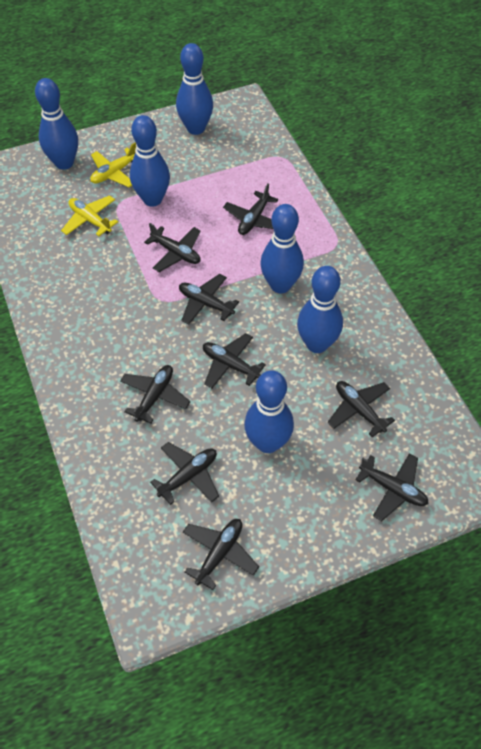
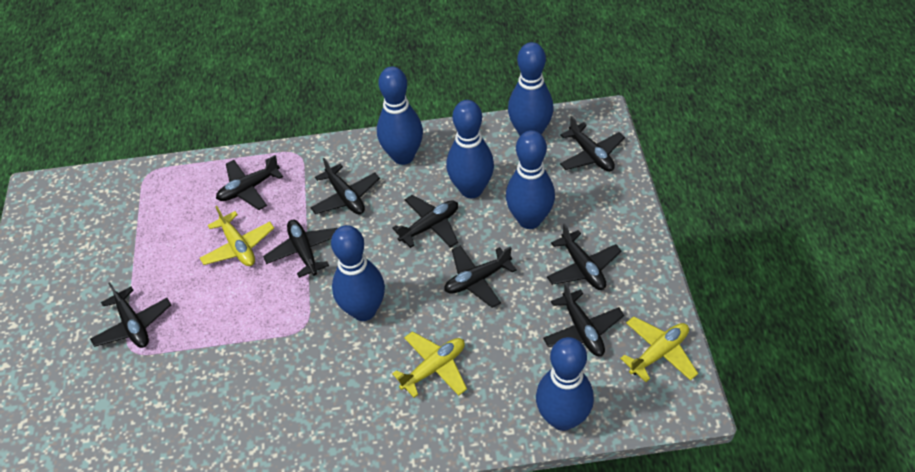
yellow plane: [61,195,118,236] [90,143,136,187] = 2 -> [200,206,274,266] [392,331,467,398] [620,316,698,382] = 3

